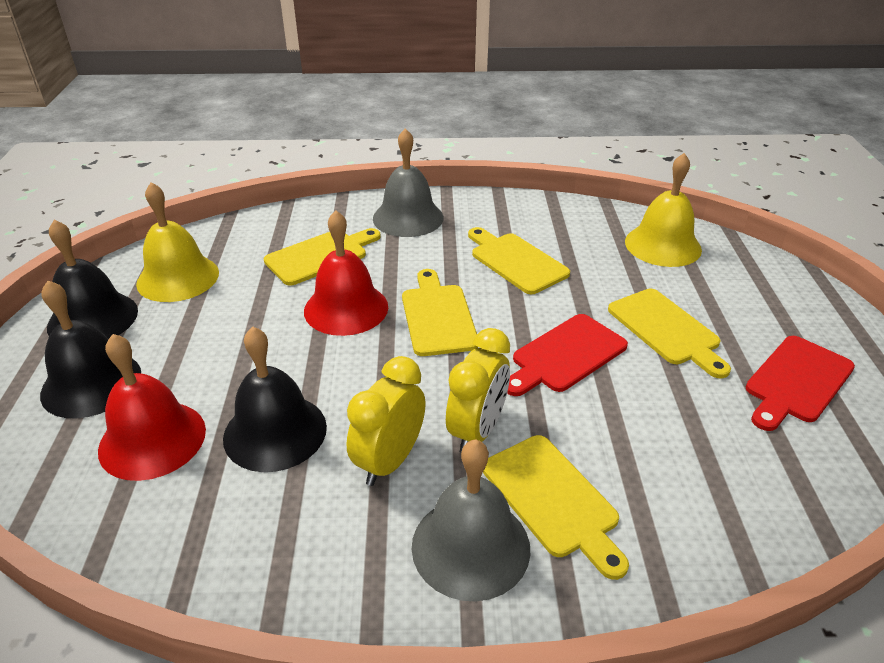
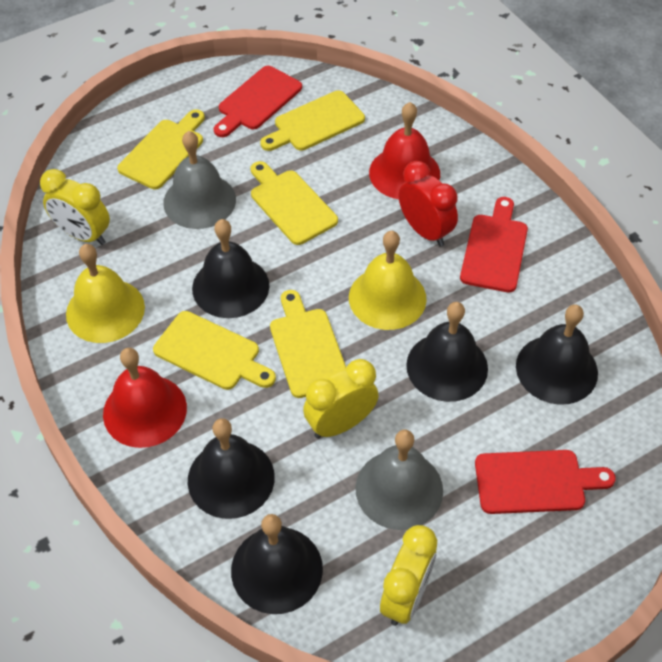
black bell: [40,280,141,418] [47,220,138,339] [223,327,327,472] = 3 -> [188,418,275,519] [192,219,269,318] [231,514,323,614] [406,302,488,402] [516,304,598,405] = 5
red clock: none = 0 -> [399,161,458,247] = 1
red cutting board: [507,314,628,396] [746,336,855,431] = 2 -> [214,66,302,137] [460,197,528,293] [475,450,616,514] = 3
yellow clock: [347,356,426,486] [446,328,510,453] = 2 -> [40,169,110,245] [303,359,379,439] [380,525,437,626] = 3

